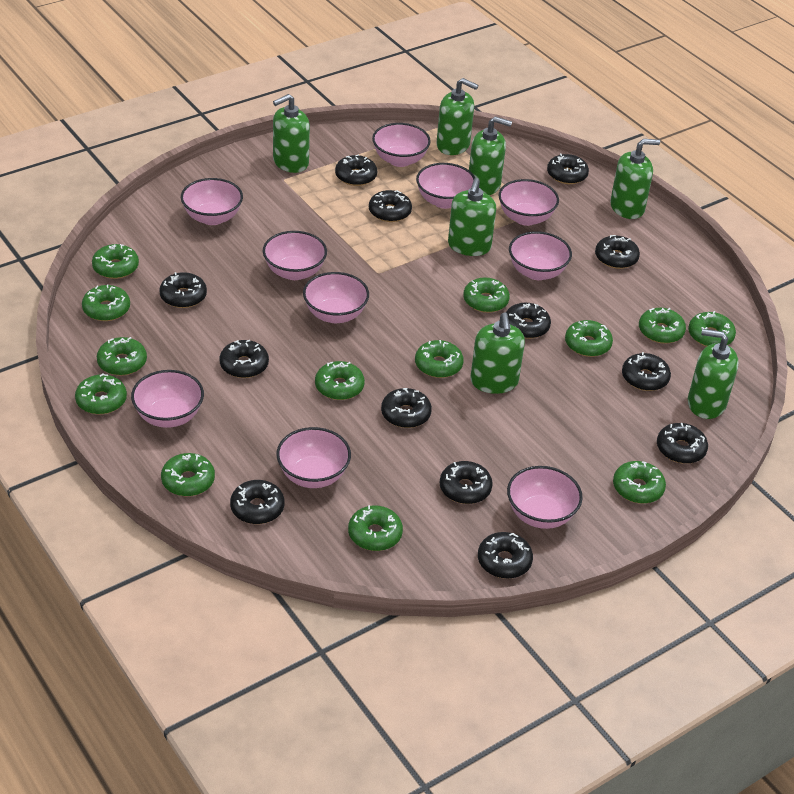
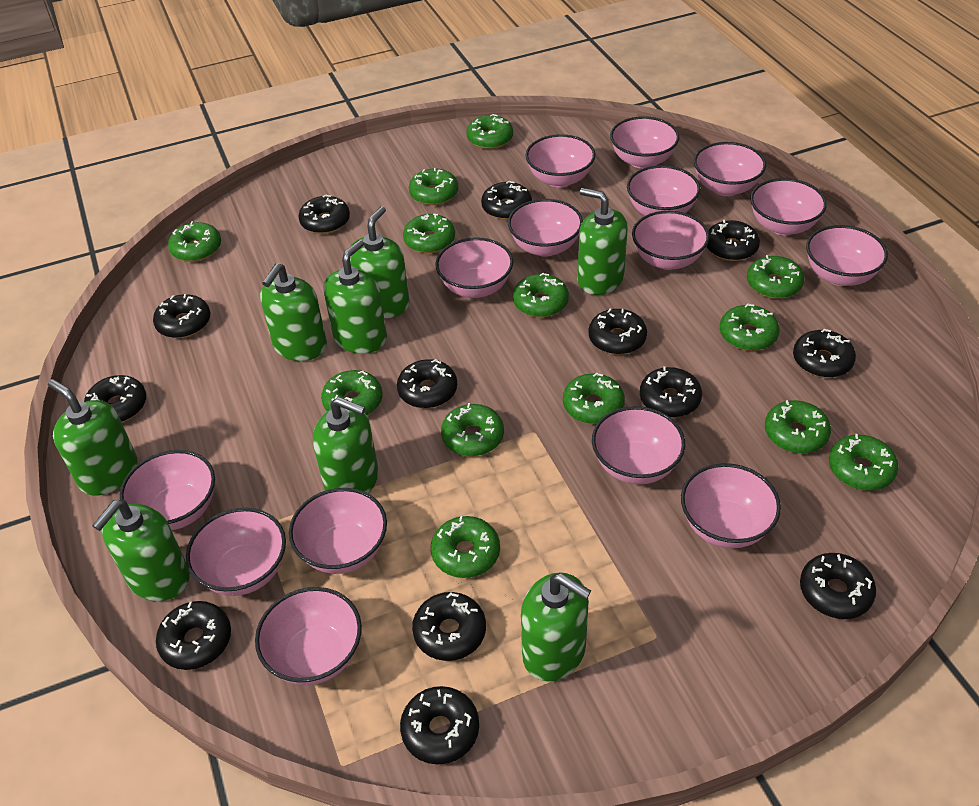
green soap dispenser: [273,94,310,173] [436,78,479,155] [448,178,496,256] [469,116,512,195] [470,312,525,394] [610,139,660,219] [688,329,739,419] = 7 -> [48,379,138,496] [92,500,190,601] [260,263,327,361] [313,397,378,493] [323,240,387,354] [350,206,409,318] [521,572,591,682] [578,188,628,295] = 8
pink bowl: [131,370,204,428] [181,178,243,225] [263,231,327,280] [276,427,351,488] [303,272,369,323] [372,123,431,167] [416,163,475,209] [498,179,559,226] [507,466,583,529] [509,231,572,280] = 10 -> [120,450,215,530] [186,508,286,596] [255,587,362,685] [289,488,387,574] [435,237,513,298] [508,199,583,257] [525,134,595,188] [592,406,685,485] [610,116,680,169] [627,165,700,216] [632,211,710,270] [681,463,781,548] [694,142,766,196] [750,178,827,235] [806,225,888,286] = 15

